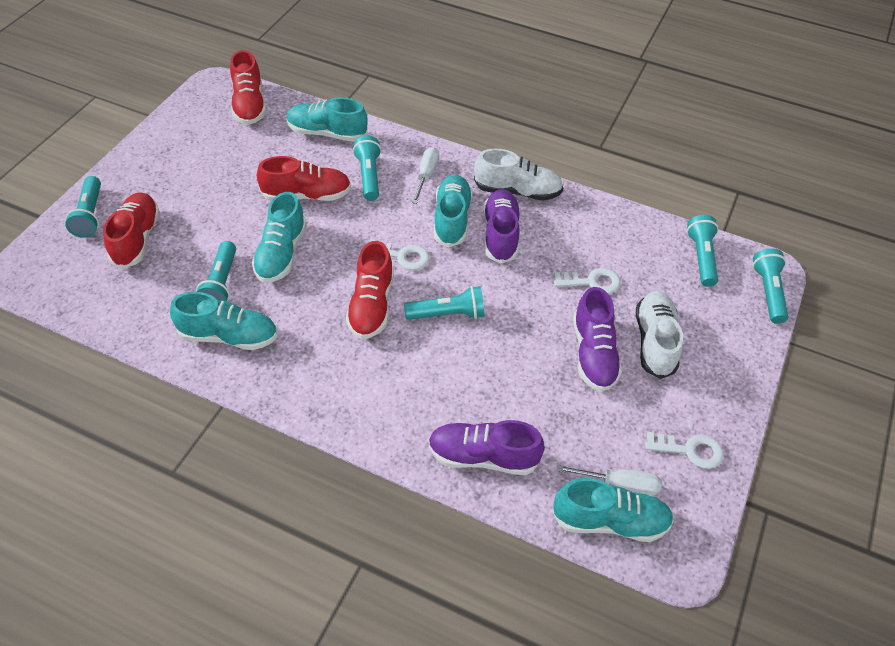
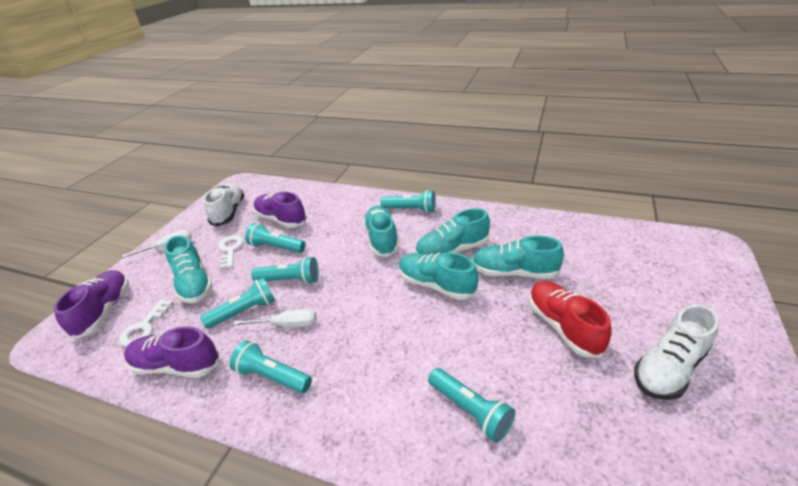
red shoe: [103,192,160,269] [230,50,266,125] [257,156,351,201] [346,241,394,339] = 4 -> [529,281,612,357] = 1
white key: [370,239,430,270] [554,268,621,294] [645,432,724,469] = 3 -> [119,299,173,347] [218,235,244,269] = 2

